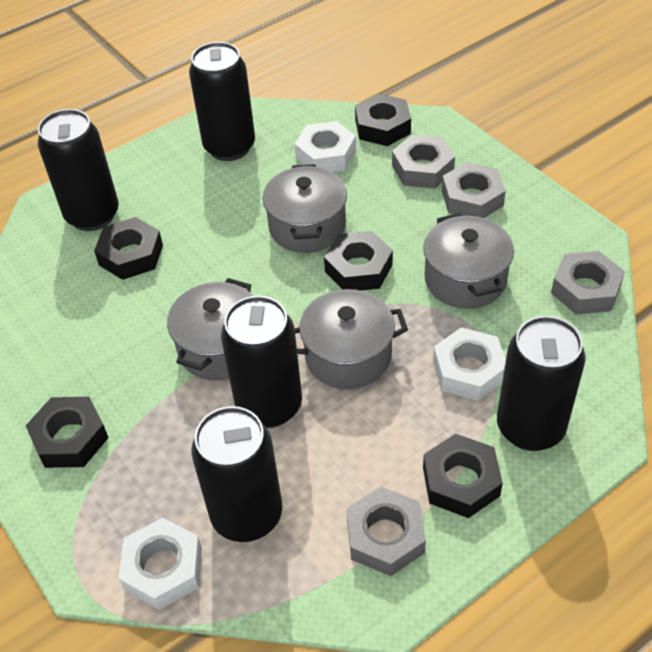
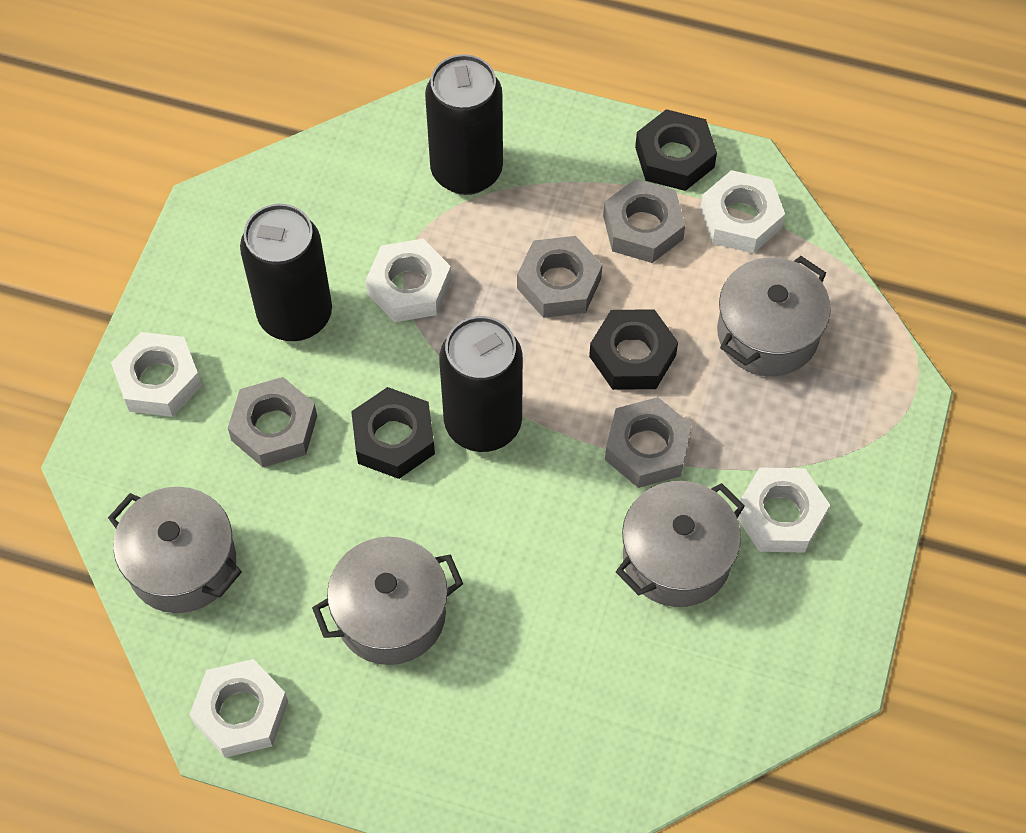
black can: [38,109,119,231] [189,42,255,161] [191,406,282,542] [221,296,302,428] [497,316,586,451] = 5 -> [240,204,332,341] [425,54,503,195] [439,316,523,452] = 3
black nut: [26,397,109,468] [94,217,163,280] [324,231,393,291] [355,93,411,146] [423,434,503,518] = 5 -> [351,387,435,479] [589,309,678,390] [635,109,717,191] = 3
white nut: [118,518,202,610] [295,121,356,172] [433,327,506,401] = 3 -> [111,332,202,417] [189,659,288,758] [366,239,451,322] [700,170,785,253] [737,467,830,553] = 5

